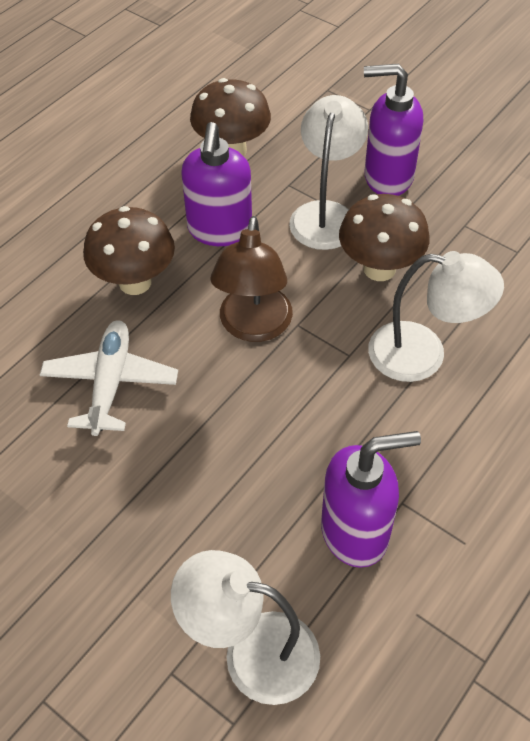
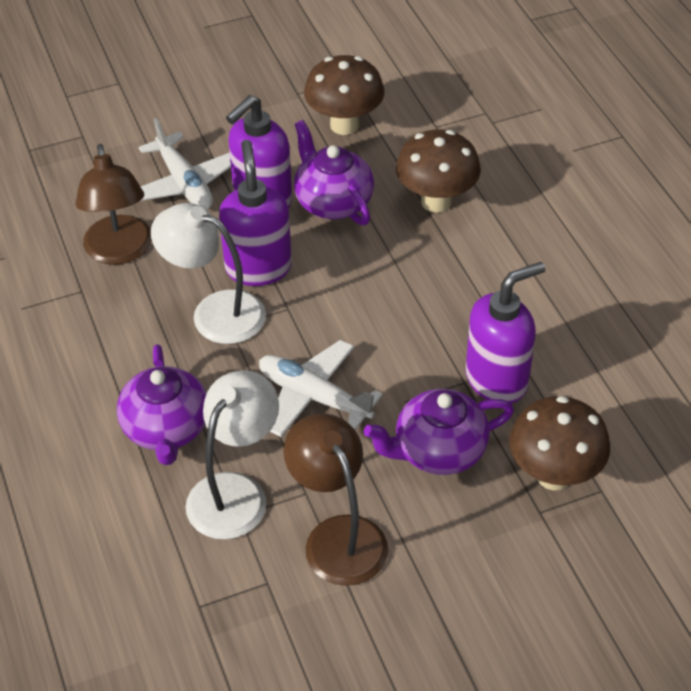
brown lamp: [210,216,293,342] = 1 -> [75,144,152,265] [284,413,388,586] = 2
purple teapot: none = 0 -> [117,344,207,465] [294,120,374,225] [364,389,514,475] = 3
white lamp: [171,550,320,705] [289,95,368,250] [368,251,504,382] = 3 -> [151,203,266,344] [186,370,279,539] = 2
white plane: [40,320,178,436] = 1 -> [139,118,231,210] [259,340,383,437] = 2

